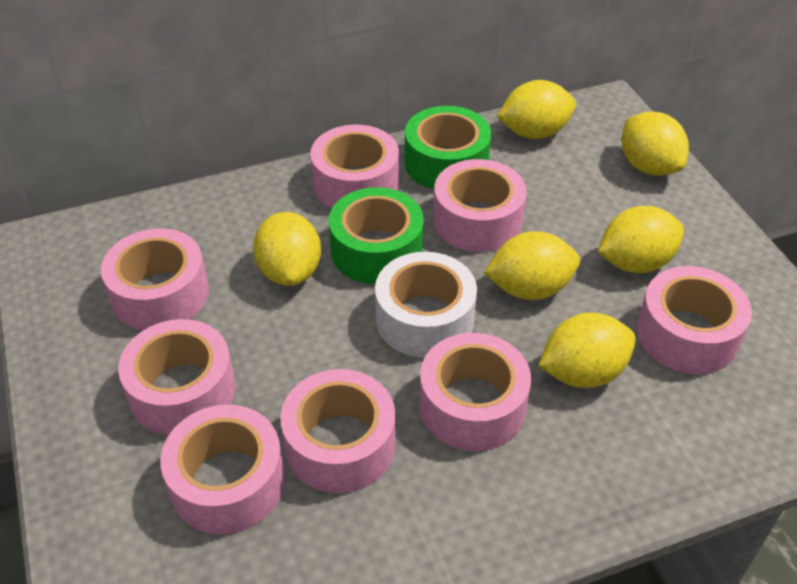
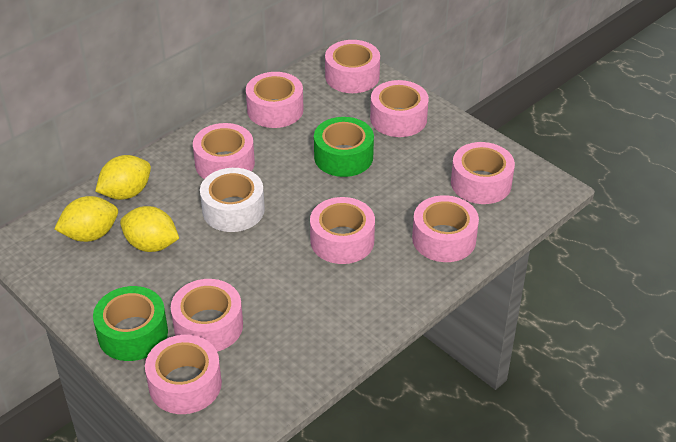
pink tape: [101,228,209,330] [118,319,235,435] [160,405,285,534] [281,369,396,493] [310,125,399,208] [419,333,531,451] [433,159,527,252] [637,266,752,374] = 8 -> [145,335,222,414] [171,279,243,352] [193,123,255,179] [246,72,304,128] [310,197,375,264] [325,40,380,93] [370,80,429,137] [412,195,479,262] [451,142,515,204] = 9
yellow lemon: [253,212,321,286] [484,231,580,300] [496,80,576,139] [538,312,636,388] [598,206,684,273] [622,111,689,176] = 6 -> [54,196,118,242] [95,155,151,200] [120,206,179,252] = 3

